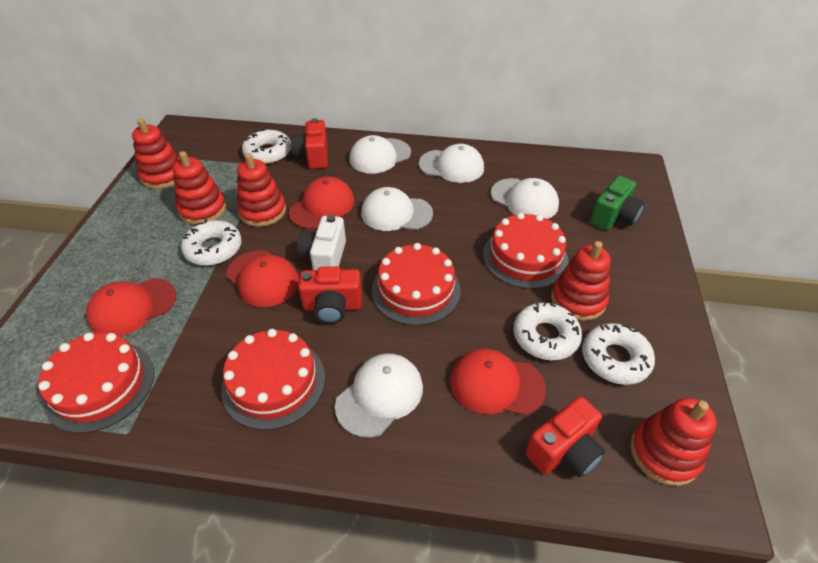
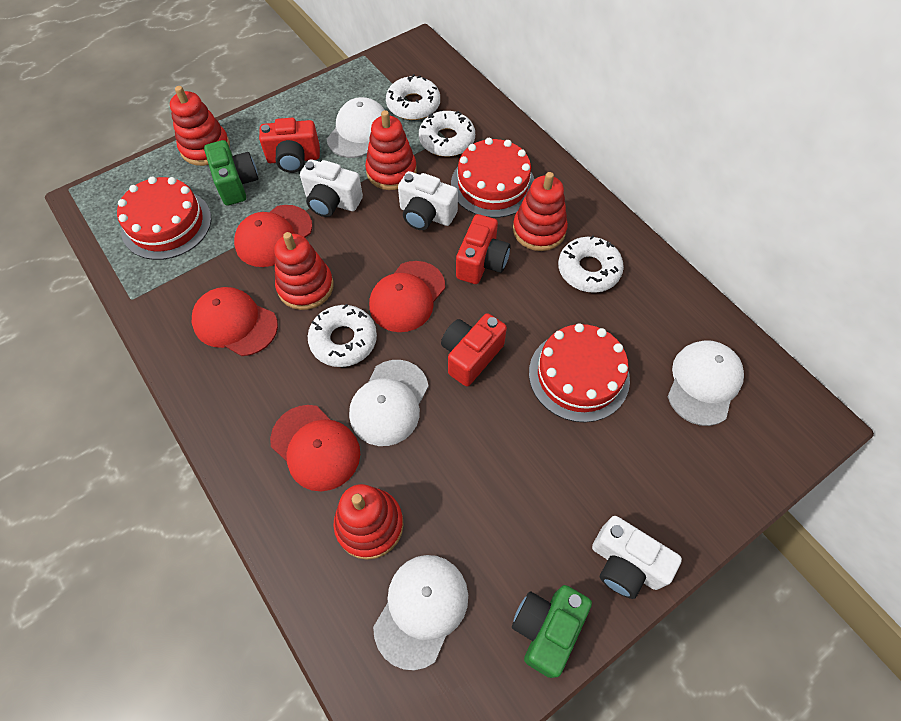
green camera: [590,176,644,231] = 1 -> [204,140,258,206] [512,585,592,678] = 2
red cake: [38,332,154,433] [222,329,325,430] [372,243,461,325] [483,213,568,289] = 4 -> [117,177,211,260] [451,138,535,218] [529,323,630,422] = 3
white camera: [297,215,346,270] = 1 -> [300,159,363,217] [398,171,458,230] [592,516,682,599] = 3
white cap: [335,353,423,438] [349,135,411,174] [361,187,433,231] [419,144,484,183] [491,178,559,219] = 5 -> [327,97,384,158] [349,360,429,446] [373,555,468,670] [667,340,744,426] = 4

